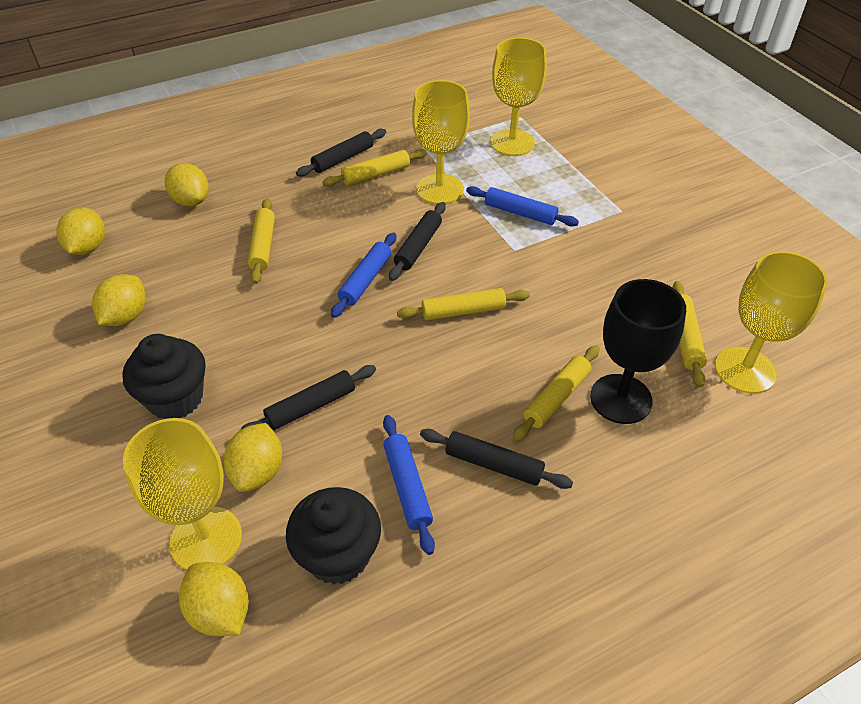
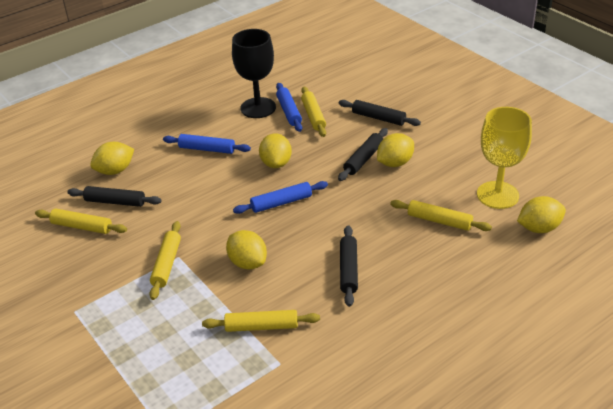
black cupcake: [122,334,206,419] [286,487,381,585] = 2 -> none = 0
yellow goblet: [123,418,242,570] [412,80,470,204] [490,38,547,156] [715,251,828,394] = 4 -> [477,107,532,209] = 1

